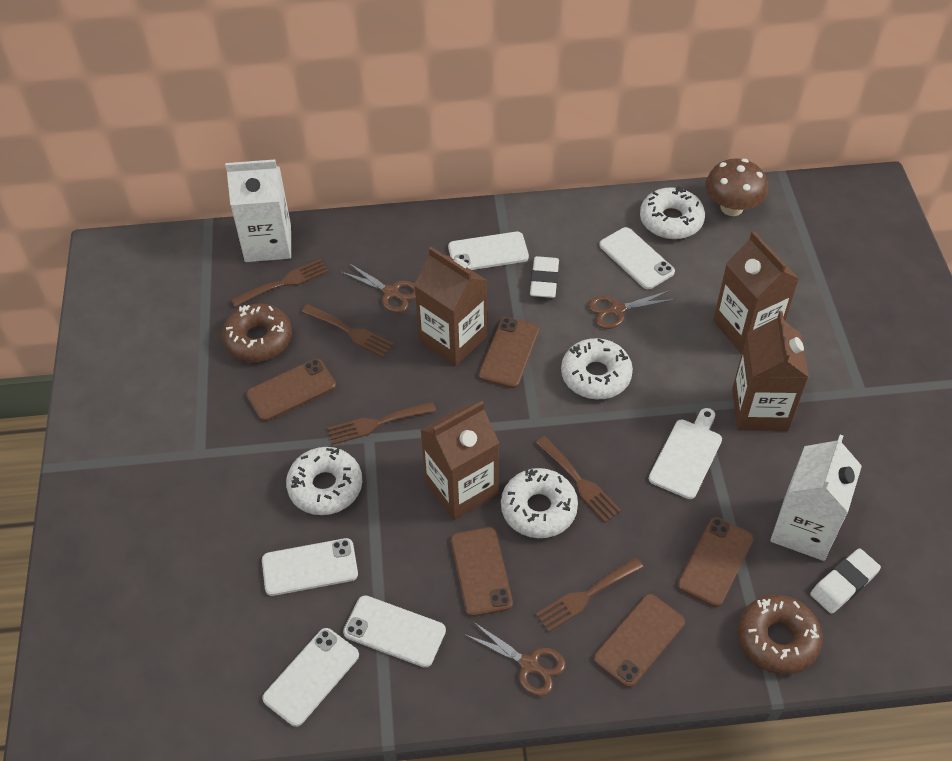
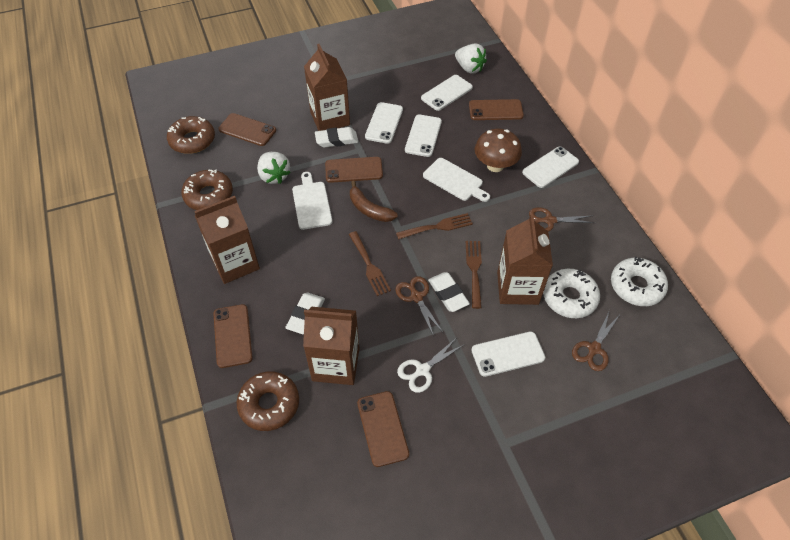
brown banana: none = 0 -> [350,181,398,222] = 1
brown donut: [222,303,292,362] [738,595,822,675] = 2 -> [167,116,215,154] [181,170,233,210] [236,371,299,431] = 3
brown fork: [231,259,328,307] [301,304,394,358] [327,402,436,445] [536,436,621,523] [536,557,644,632] = 5 -> [349,231,391,296] [396,213,473,239] [466,241,482,309] = 3
white carton: [225,159,291,262] [770,434,862,561] = 2 -> none = 0
white cutting board: [648,408,722,499] = 1 -> [292,172,332,230] [423,158,490,202] = 2
white donut: [286,447,362,515] [501,468,578,538] [561,338,633,400] [640,186,705,239] = 4 -> [543,269,600,318] [611,256,668,306] = 2
white eraser: [530,256,559,298] [810,548,881,614] = 2 -> [285,293,325,334] [315,127,358,148] [428,272,470,312] = 3
white scissors: none = 0 -> [397,338,465,393] = 1
white strawberry: none = 0 -> [257,152,291,184] [455,44,487,74] = 2

